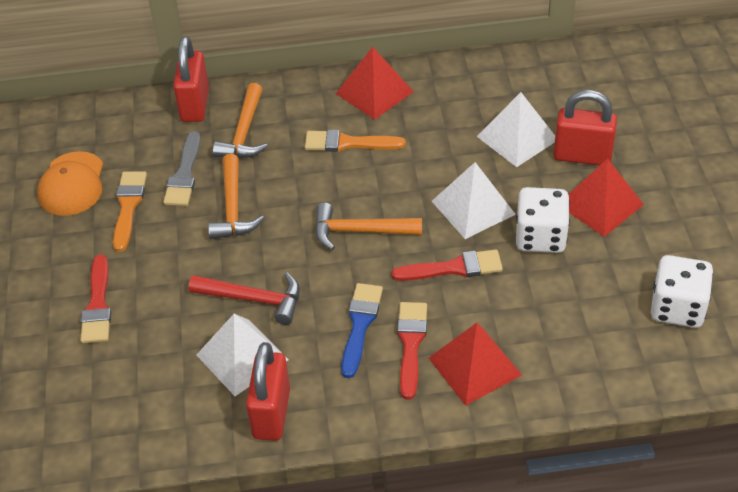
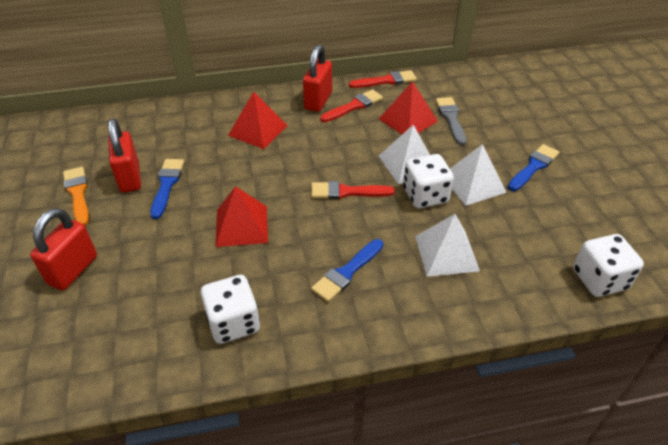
blue brush: [341,283,383,378] = 1 -> [150,159,184,219] [311,239,383,302] [508,144,560,191] = 3
orange brush: [113,171,147,252] [305,130,406,152] = 2 -> [63,167,89,226] = 1
orange cap: [37,151,103,216] = 1 -> none = 0
orange hammer: [208,154,264,239] [213,83,268,158] [315,203,422,250] = 3 -> none = 0
red hammer: [189,273,300,325] = 1 -> none = 0
white dice: [516,187,570,253] [651,255,713,328] = 2 -> [201,275,260,344] [403,154,454,208] [573,234,644,297] = 3

